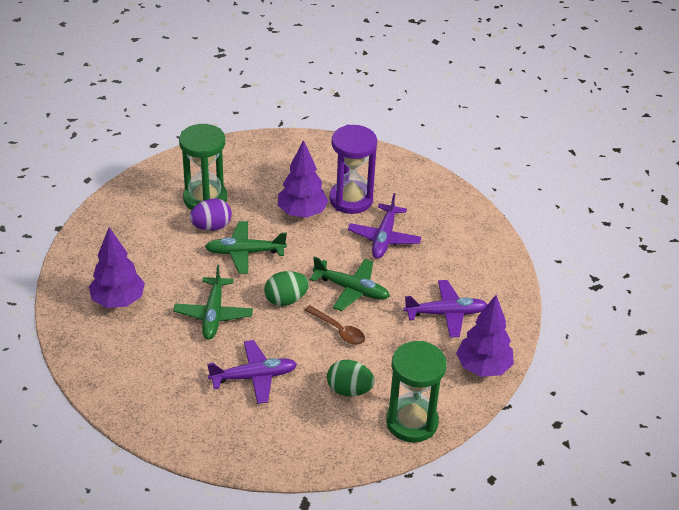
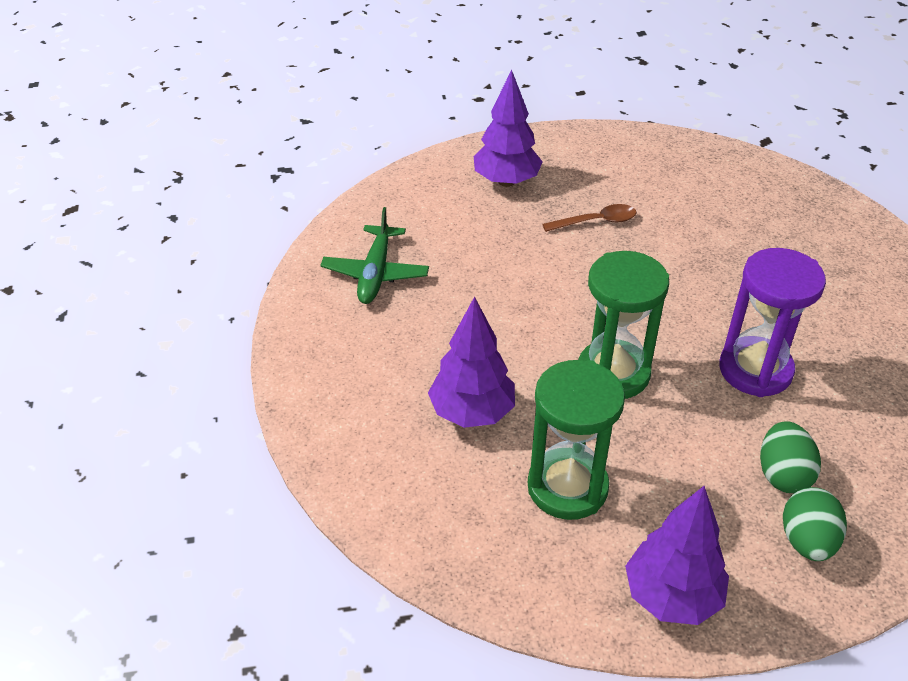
green plane: [173,264,253,339] [205,221,287,274] [310,256,390,311] = 3 -> [320,207,429,304] = 1
purple egg: [189,199,232,231] = 1 -> none = 0
purple plane: [207,340,297,404] [348,193,421,259] [404,280,487,338] = 3 -> none = 0

